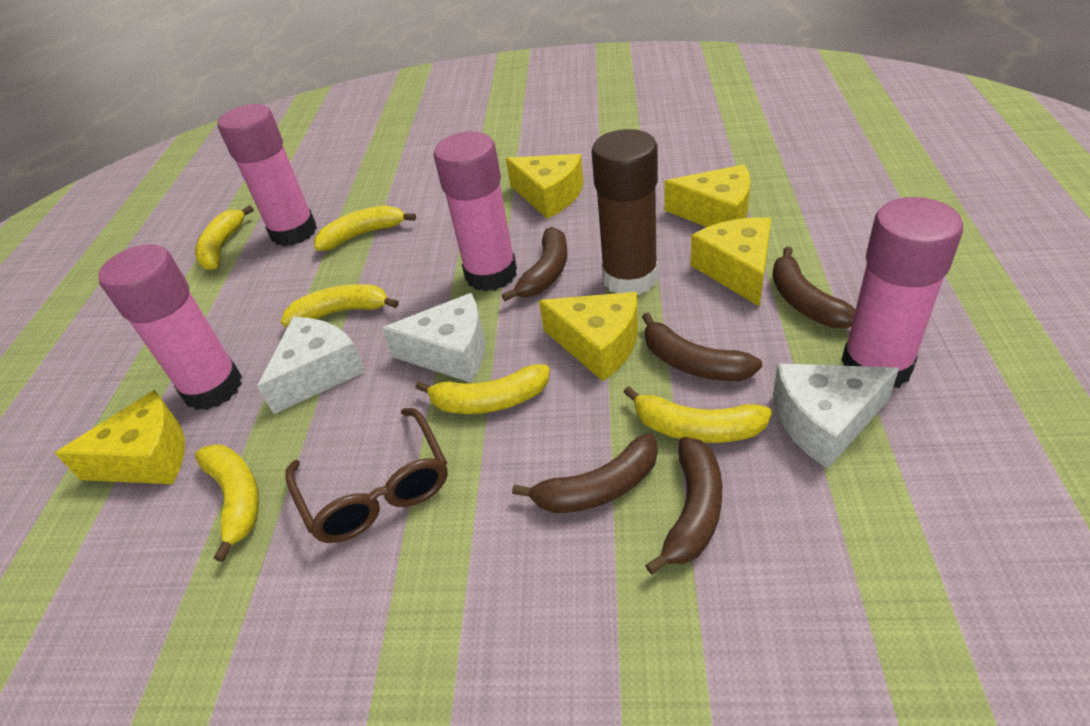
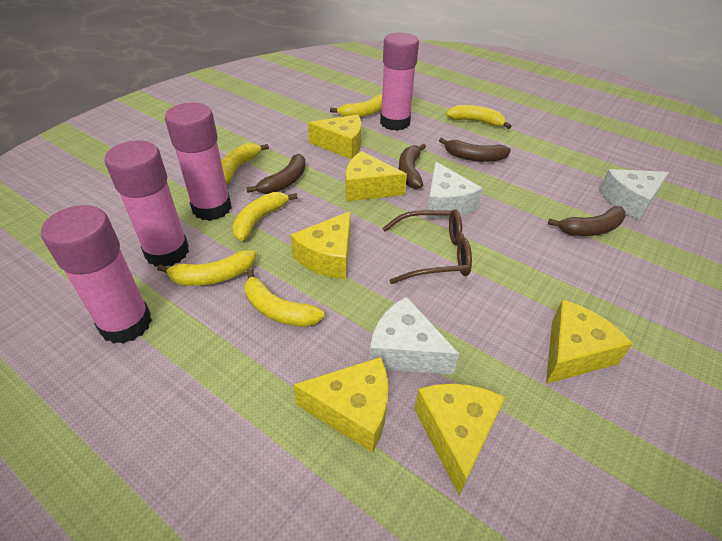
brown banana: [502,227,567,301] [512,433,658,513] [642,313,762,381] [645,437,722,574] [772,247,856,328] = 5 -> [246,154,306,194] [399,144,426,189] [439,138,511,162] [548,206,626,236] = 4
brown glue stick: [592,129,658,295] = 1 -> none = 0
yellow cheese: [54,390,185,484] [506,154,584,219] [539,292,638,381] [664,165,751,227] [691,217,771,307] = 5 -> [290,211,351,279] [293,357,388,453] [308,115,362,159] [346,151,407,201] [414,383,505,495] [546,300,633,384] = 6

